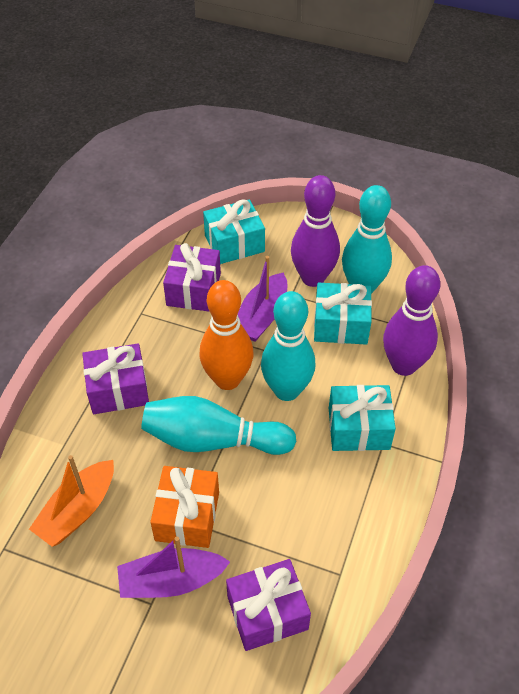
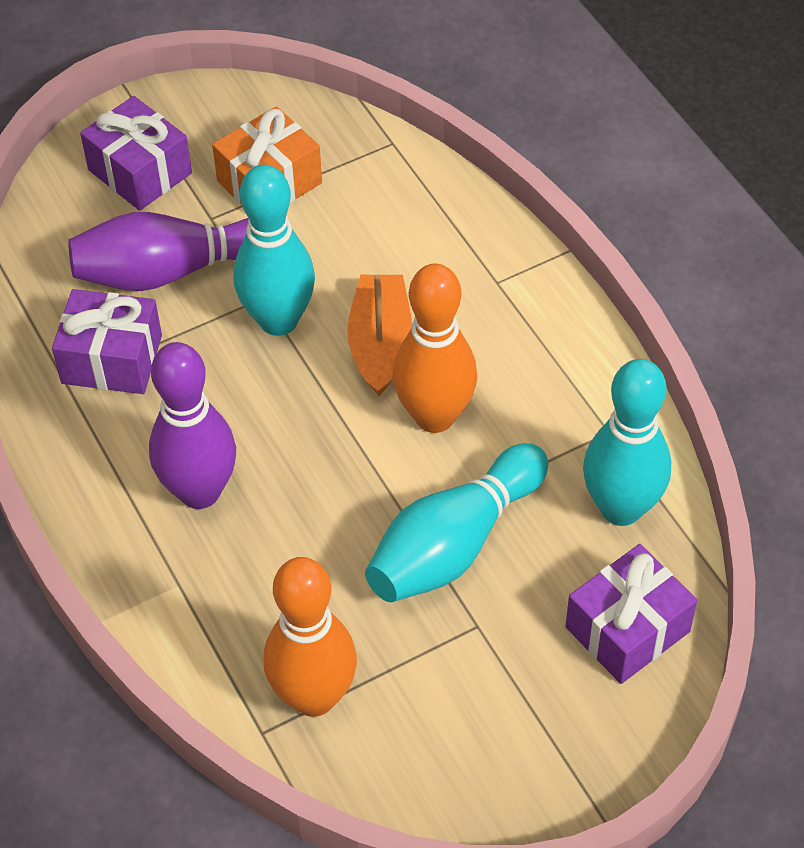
orange bowling pin: [199,280,253,390] = 1 -> [264,557,357,717] [393,263,477,433] = 2
purple boat: [117,537,230,598] [238,256,287,342] = 2 -> none = 0
turquoise gift: [203,199,265,264] [314,283,372,345] [329,385,396,451] = 3 -> none = 0

